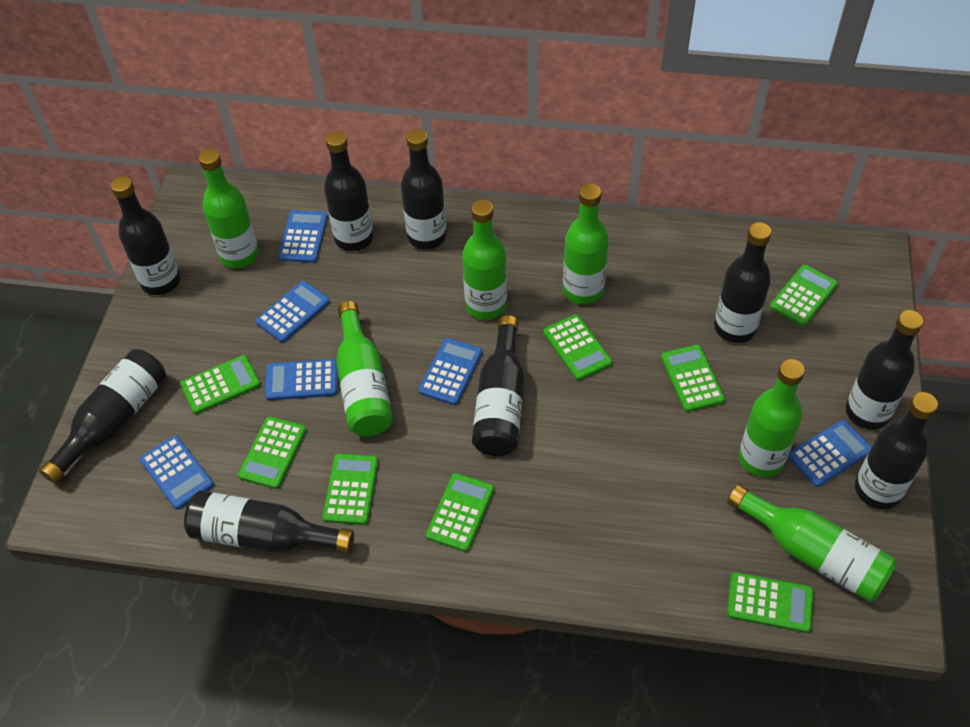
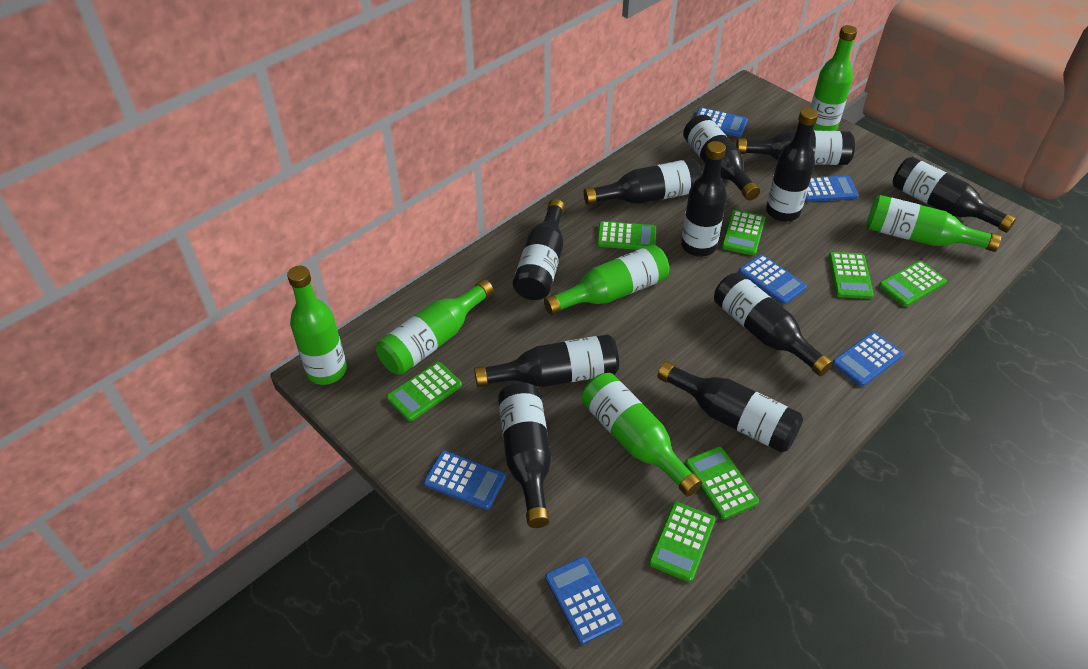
black bottle: [39,349,166,484] [110,176,181,295] [184,491,354,553] [324,131,374,251] [401,129,446,249] [472,315,524,456] [714,222,771,343] [846,310,923,430] [855,392,938,509] = 9 -> [474,334,619,387] [498,382,551,528] [513,199,565,300] [583,159,702,205] [657,361,803,453] [681,141,727,257] [683,115,760,200] [714,273,833,376] [736,130,855,165] [766,108,818,222] [893,156,1016,233] = 11
green calculator: [180,355,261,414] [238,416,306,489] [323,453,378,525] [426,473,494,552] [543,314,612,380] [661,345,725,412] [727,572,814,633] [770,265,838,326] = 8 -> [386,362,462,421] [597,221,656,250] [649,502,715,582] [685,447,759,520] [722,210,765,256] [828,252,874,299] [879,261,947,307] = 7

